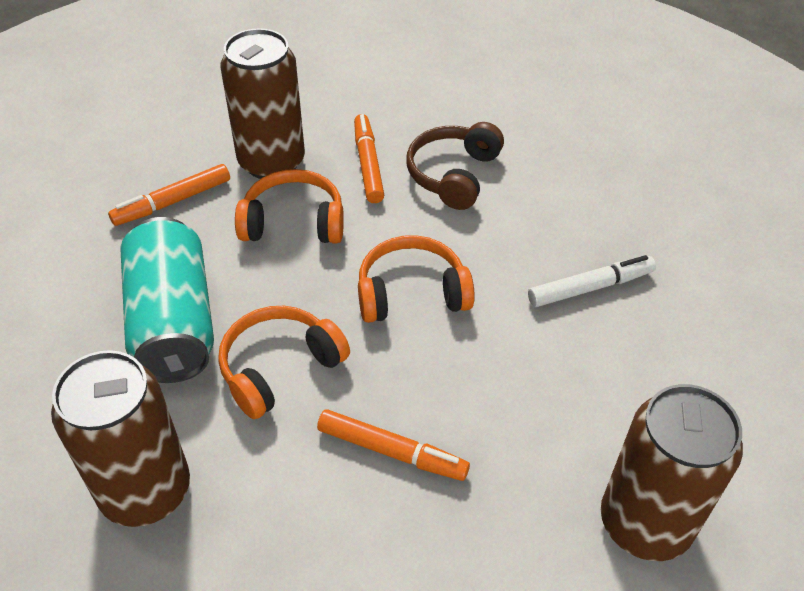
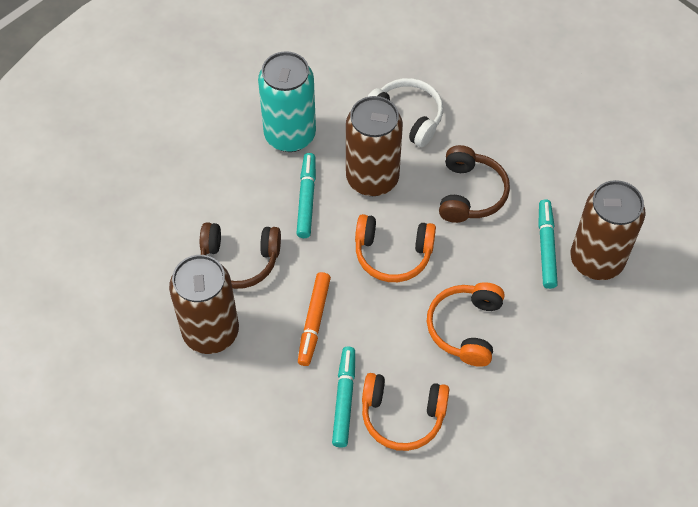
brown headphones: [406,122,504,210] = 1 -> [200,222,281,289] [439,145,510,223] = 2
orange marker: [108,164,230,226] [317,410,470,481] [354,114,384,203] = 3 -> [298,272,331,366] = 1
turquoise marker: none = 0 -> [296,153,316,238] [332,347,355,448] [538,199,558,289] = 3
white headphones: none = 0 -> [367,78,443,147] = 1
white marker: [528,255,656,307] = 1 -> none = 0

